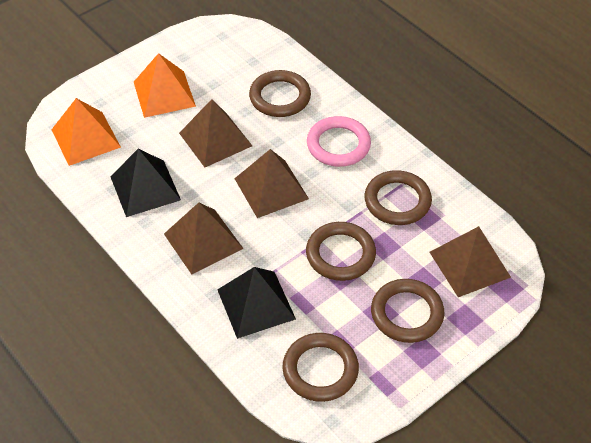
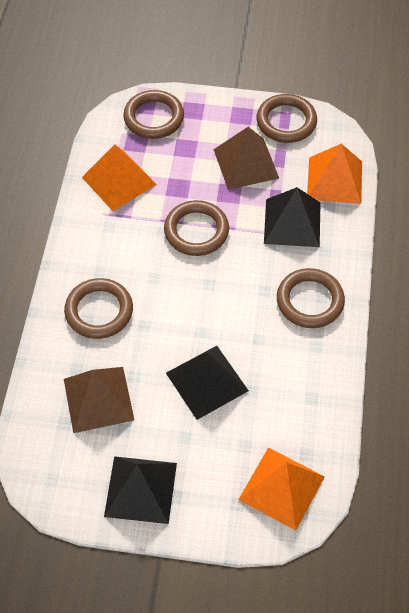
black pyramid: [110,149,181,217] [217,267,296,339] = 2 -> [104,456,177,524] [166,346,249,420] [264,187,321,247] = 3
brown pyramid: [164,203,244,274] [179,99,252,167] [234,149,309,218] [429,226,511,297] = 4 -> [64,367,134,433] [213,127,279,190] = 2
orange pyramid: [52,98,121,166] [134,53,196,118] = 2 -> [82,144,156,211] [238,447,325,530] [307,144,362,204] = 3
pink ring: [307,116,371,167] = 1 -> none = 0

